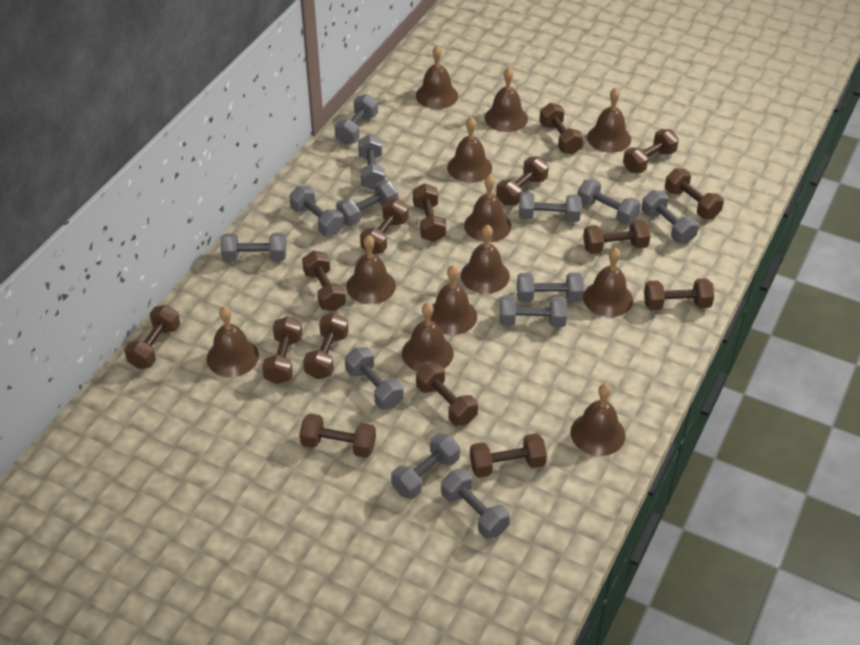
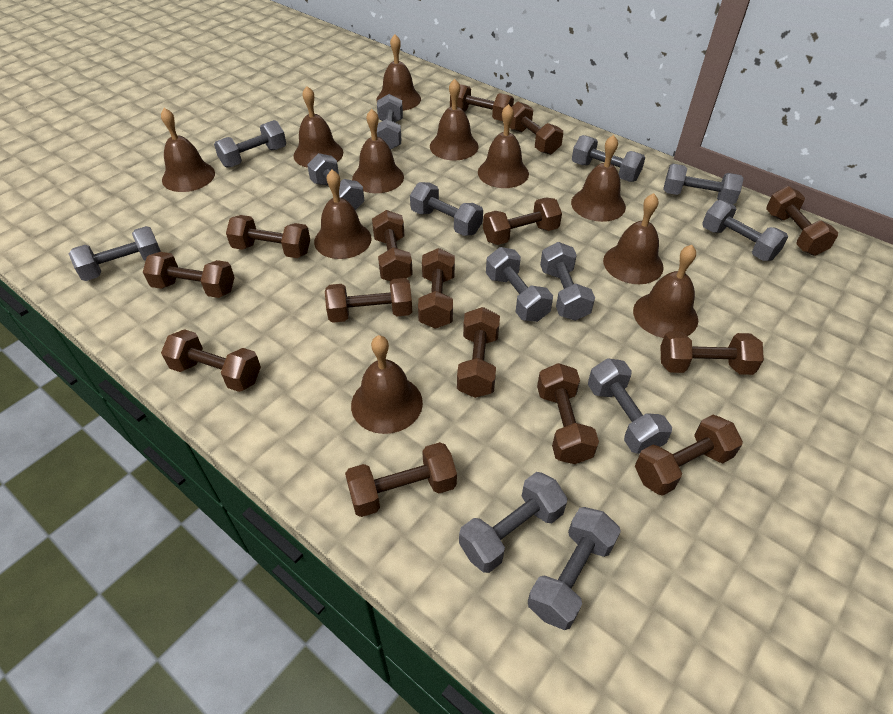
brown bell: [207,306,259,377] [346,235,396,304] [402,302,454,372] [416,45,458,109] [430,265,477,335] [447,117,492,183] [461,224,510,294] [464,175,511,242] [485,68,528,132] [570,383,626,456] [583,247,633,317] [587,88,631,153] = 12 -> [161,108,215,192] [293,86,343,168] [314,170,372,259] [351,335,423,434] [352,109,404,193] [376,34,421,111] [430,79,478,160] [478,104,529,188] [571,135,626,222] [603,193,664,284] [633,245,698,338] = 11

